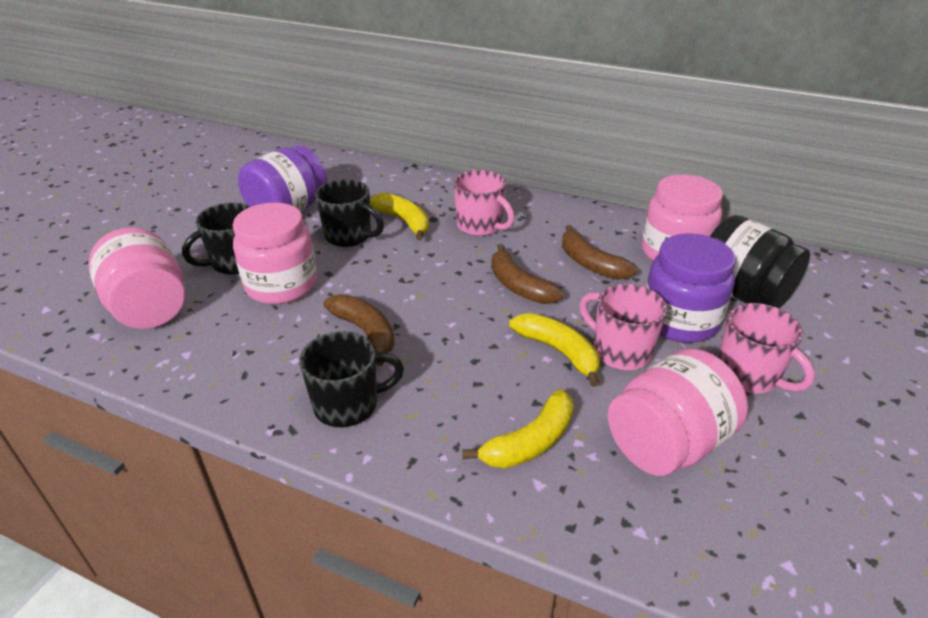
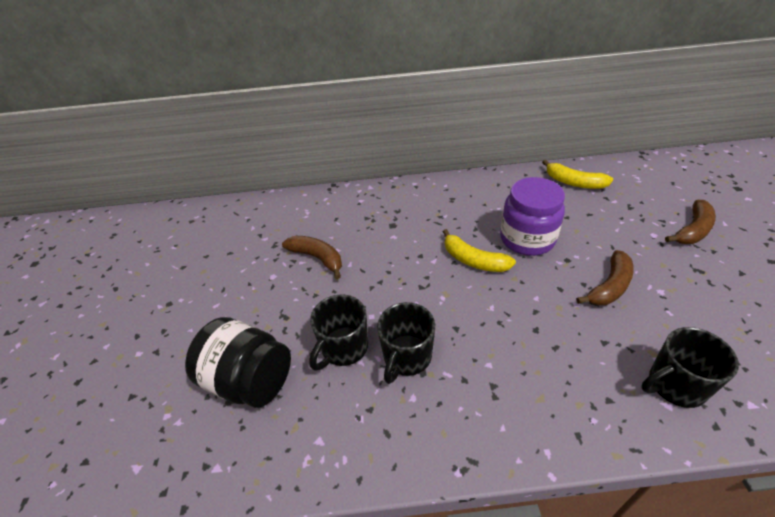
pink jar: [88,227,185,329] [232,202,317,304] [608,348,748,476] [642,175,723,261] = 4 -> none = 0
pink mug: [454,170,515,236] [580,284,667,370] [718,303,815,393] = 3 -> none = 0
purple jar: [238,145,327,212] [646,233,736,343] = 2 -> [500,177,565,256] = 1
yellow banana: [370,193,429,240] [462,389,574,468] [509,313,600,387] = 3 -> [443,229,516,272] [542,160,613,189] = 2

